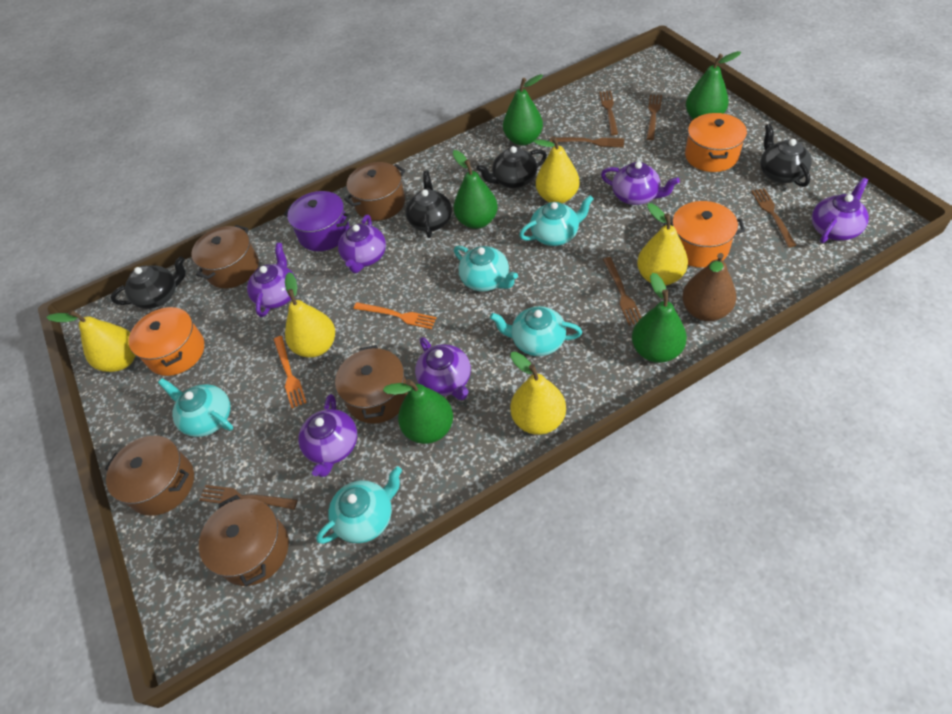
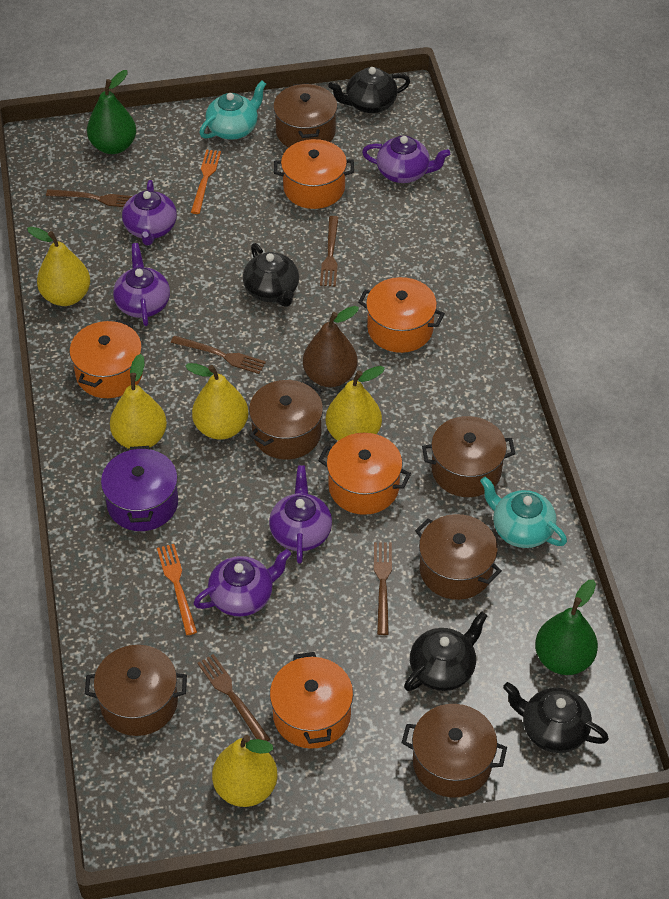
brown fork: [199,485,297,510] [550,137,624,147] [599,91,618,135] [603,257,642,326] [646,94,662,140] [751,188,797,248] = 6 -> [46,189,132,207] [171,336,266,374] [197,654,270,741] [320,216,339,286] [374,542,392,635] = 5
brown pot: [105,436,194,516] [191,225,259,288] [199,495,289,586] [335,345,408,424] [344,162,405,221] = 5 -> [85,645,187,736] [249,380,323,459] [273,83,337,148] [402,704,507,798] [415,514,502,600] [422,416,515,497] = 6
green pear: [383,379,453,444] [453,150,498,229] [503,74,543,146] [632,273,687,363] [686,51,741,120] = 5 -> [87,70,136,154] [535,579,598,675] = 2
orange pot: [128,307,204,376] [664,201,745,268] [685,113,747,172] = 3 -> [70,319,143,398] [270,652,353,749] [274,139,354,209] [318,433,411,515] [358,277,445,353] = 5
purple teapot: [247,243,297,317] [298,394,357,477] [338,215,386,273] [415,337,471,400] [601,162,680,205] [812,178,869,243] = 6 -> [113,243,170,326] [122,180,177,245] [193,549,291,616] [269,465,332,564] [362,135,450,183] = 5
turquoise teapot: [158,378,233,437] [316,466,402,544] [454,246,518,292] [490,306,582,356] [519,195,594,246] = 5 -> [199,81,266,140] [480,476,567,548] = 2

